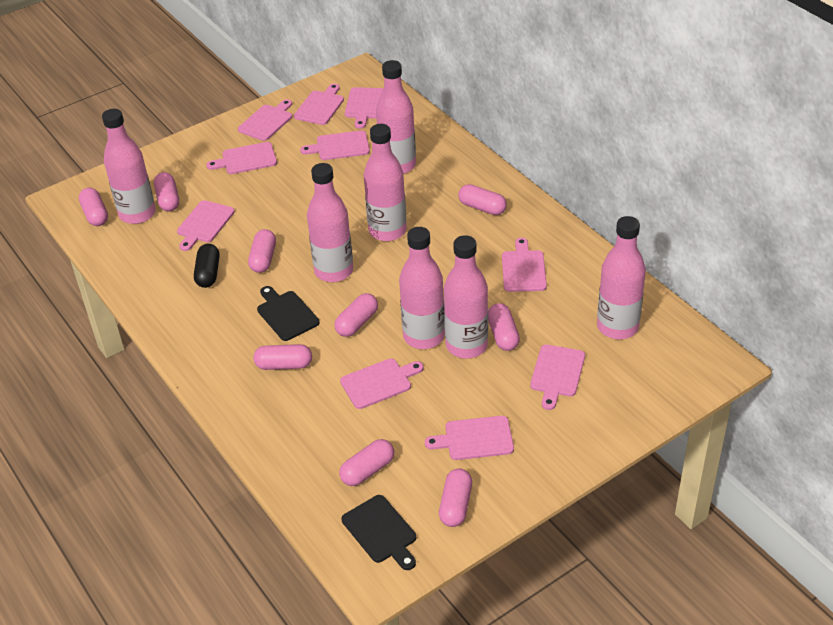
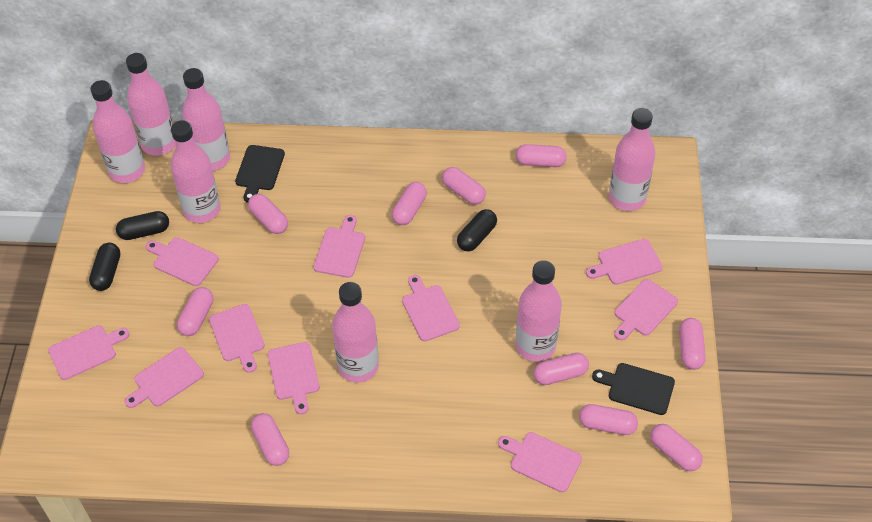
black capsule: [194,244,220,288] = 1 -> [89,243,120,291] [116,211,169,240] [457,209,497,251] = 3
pink capsule: [79,188,108,226] [154,172,179,212] [248,229,276,273] [253,344,312,370] [334,293,378,337] [339,439,394,486] [439,469,472,527] [458,184,507,215] [488,303,520,351] = 9 -> [177,287,213,336] [248,194,288,234] [251,413,289,466] [392,182,427,225] [442,167,486,205] [516,144,567,167] [533,353,589,385] [579,404,638,435] [650,424,703,471] [679,318,706,370] = 10

